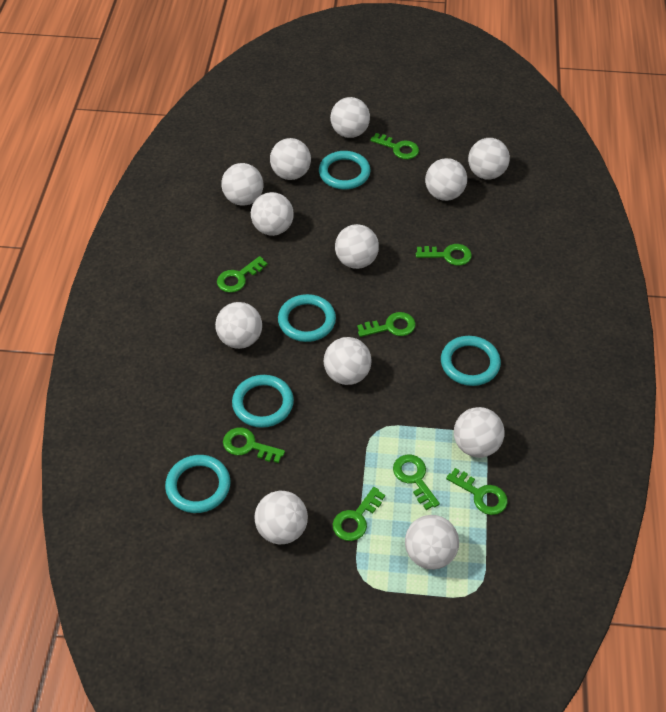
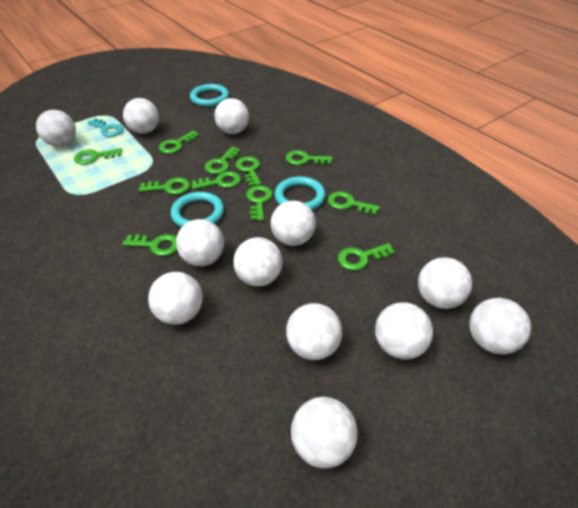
green key: [217,256,267,293] [223,427,285,463] [332,487,385,541] [357,312,416,337] [370,133,419,159] [393,455,440,510] [416,244,472,266] [446,468,508,515] = 8 -> [74,148,122,164] [123,234,177,256] [139,177,190,195] [159,130,199,154] [191,171,241,190] [205,146,240,174] [236,156,261,187] [246,185,272,221] [286,150,333,165] [327,191,380,215] [338,243,395,271] = 11
turquoise key: none = 0 -> [87,118,123,137] = 1
turquoise ring: [165,455,230,513] [232,375,294,428] [278,294,336,342] [319,151,371,189] [441,336,501,386] = 5 -> [171,192,224,227] [190,84,229,107] [274,176,326,210] = 3

